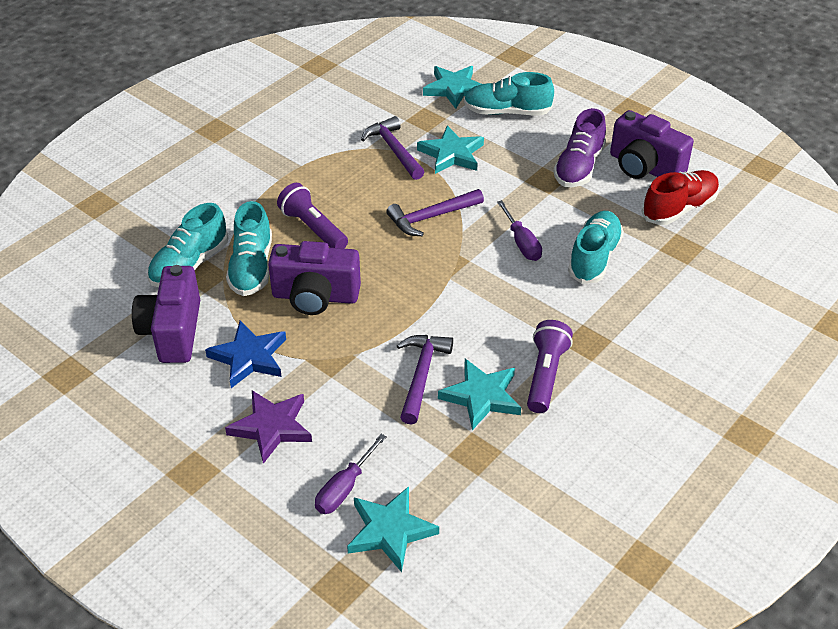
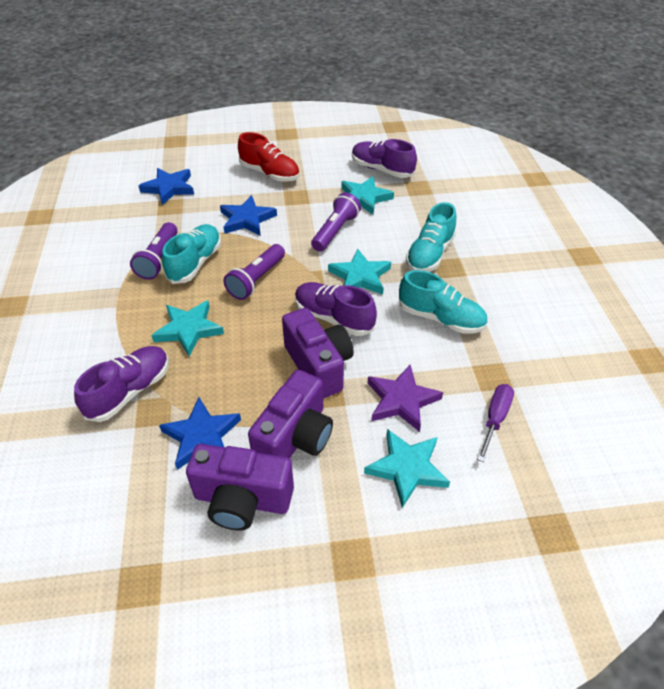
blue star: [205,321,286,388] = 1 -> [139,168,194,205] [159,397,241,470] [220,195,277,236] = 3
purple flashlight: [277,183,348,249] [527,320,573,413] = 2 -> [130,222,178,280] [224,244,285,300] [311,192,361,251] = 3
purple hammer: [361,116,424,180] [386,189,484,236] [397,335,453,425] = 3 -> none = 0
purple screwdriver: [315,434,387,514] [497,200,542,261] = 2 -> [477,384,514,462] = 1
purple shoe: [553,108,606,187] = 1 -> [74,346,169,422] [295,282,377,336] [352,139,417,178] = 3
turquoise shoe: [147,203,228,287] [226,201,272,296] [464,72,554,115] [568,211,624,284] = 4 -> [162,224,221,284] [399,270,487,334] [406,202,456,272] = 3

